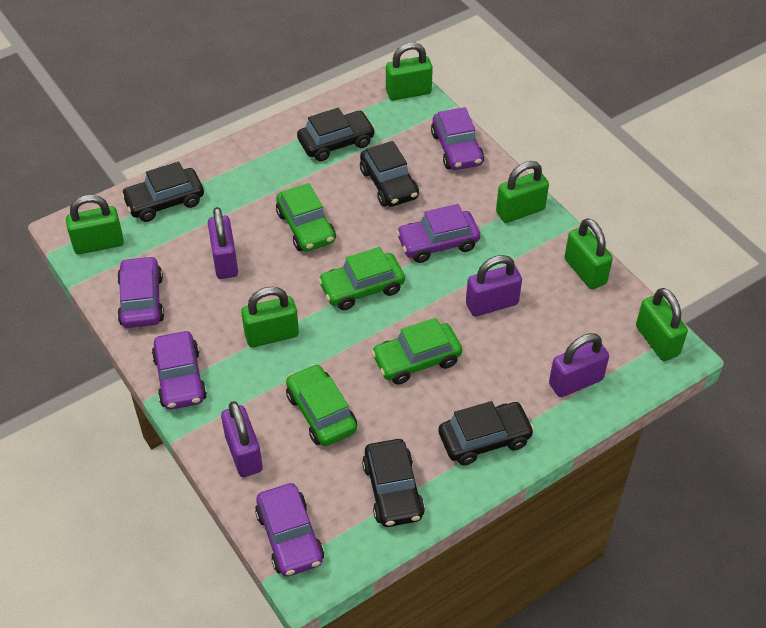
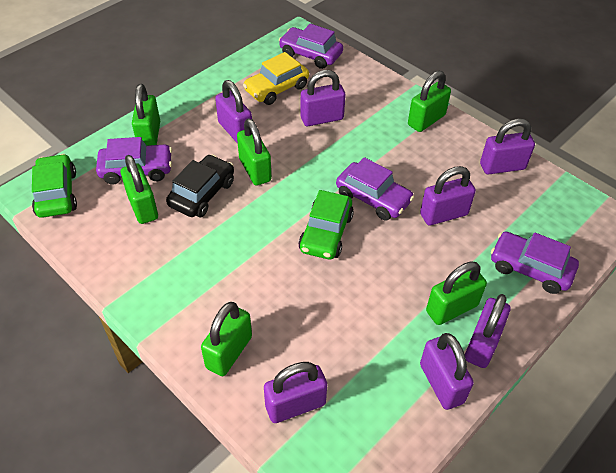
black car: [121,162,204,222] [297,108,375,161] [360,141,419,207] [362,439,425,527] [439,401,535,465] = 5 -> [166,154,234,217] = 1
green car: [276,183,336,252] [286,364,357,446] [318,247,405,310] [371,318,462,385] = 4 -> [32,154,77,218] [298,190,354,259] = 2
purple car: [117,256,164,328] [152,331,207,410] [255,483,324,577] [396,204,480,263] [431,107,484,170] = 5 -> [96,137,172,185] [279,23,343,69] [336,157,414,220] [491,232,579,294] = 4
purple padlock: [208,207,238,279] [221,401,263,477] [466,255,522,317] [549,333,609,397] = 4 -> [215,80,252,143] [264,362,327,423] [300,70,346,126] [420,166,476,225] [420,333,474,410] [465,294,510,368] [480,119,535,174] = 7
yellow car: none = 0 -> [243,52,309,105] = 1

